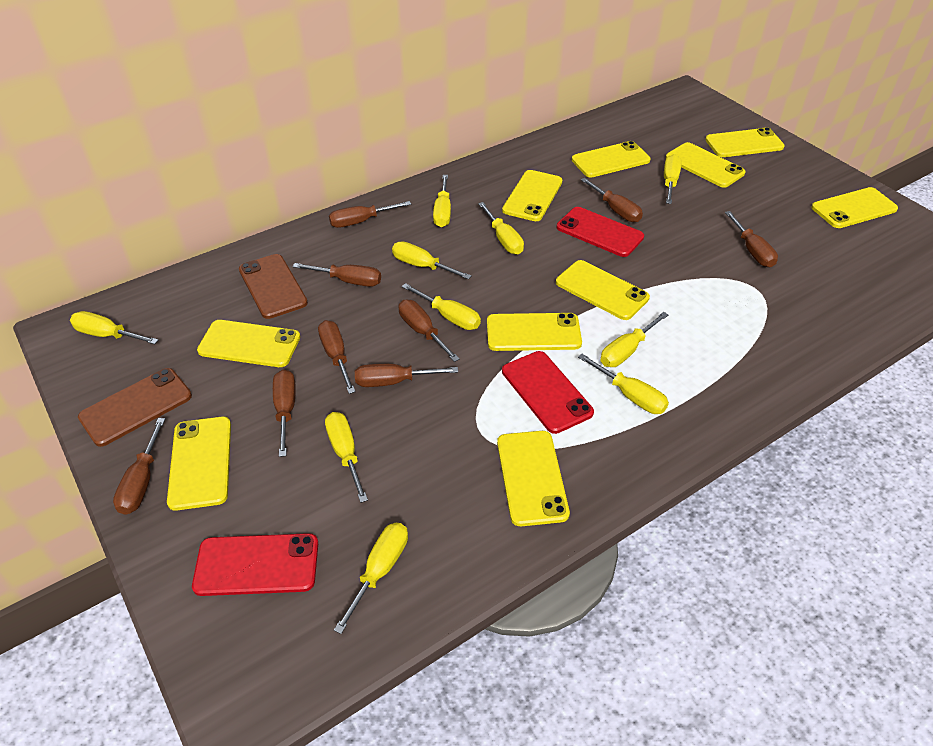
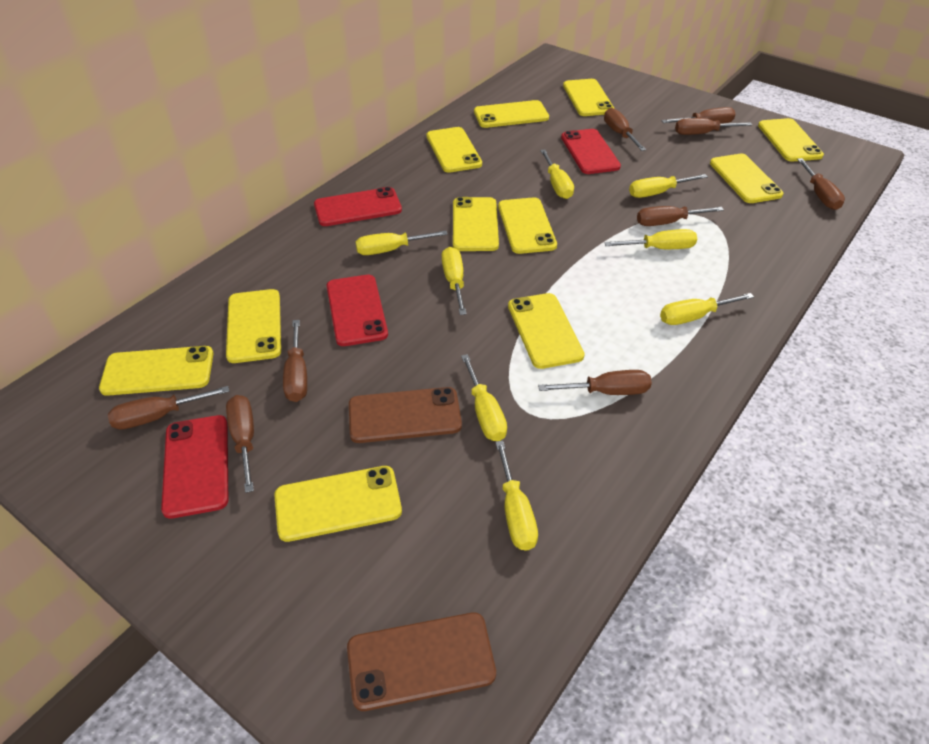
red phone: [192,533,318,596] [502,351,594,434] [557,207,644,257] = 3 -> [161,415,228,519] [314,187,402,226] [327,275,388,346] [561,129,621,174] = 4
yellow phone: [167,417,231,511] [197,320,300,367] [487,313,582,351] [497,431,570,526] [502,170,563,221] [556,260,650,320] [572,141,651,177] [666,142,745,188] [705,127,785,157] [811,187,898,228] = 10 -> [99,346,213,396] [226,289,281,363] [274,466,402,542] [427,127,482,173] [453,197,499,251] [474,100,549,128] [498,197,557,254] [508,293,585,369] [563,79,615,116] [710,154,783,203] [758,118,824,162] = 11
yellow screwdriver: [70,311,158,344] [325,412,368,503] [334,523,408,634] [392,241,472,280] [402,283,481,330] [433,175,451,227] [478,202,524,254] [578,354,669,414] [600,312,668,367] [664,154,681,204] = 10 -> [356,231,448,255] [442,247,467,315] [461,354,507,441] [495,441,538,551] [540,149,574,199] [604,229,697,249] [629,174,708,198] [660,293,754,325] = 8

